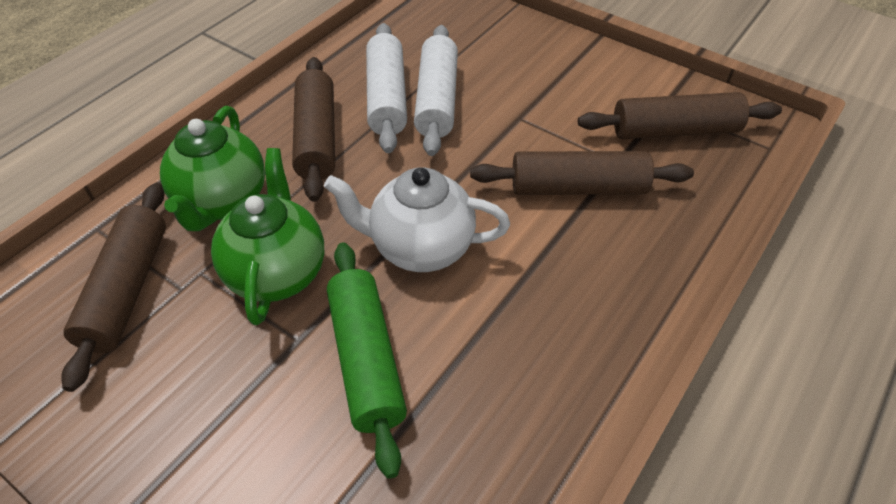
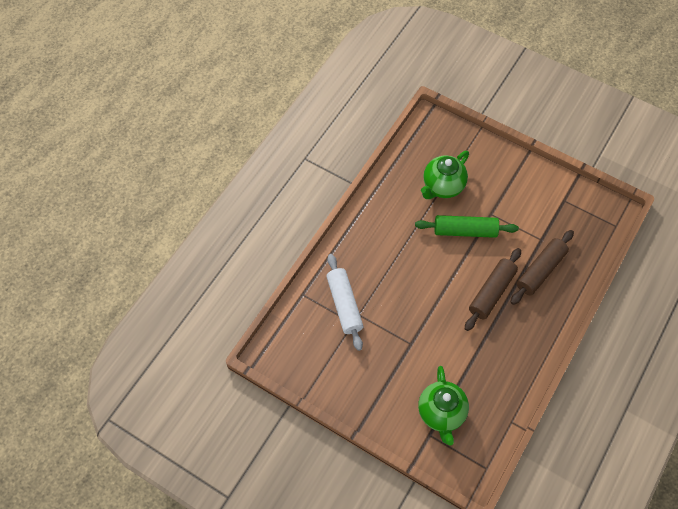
brown rolling pin: [61,183,166,392] [292,57,335,202] [470,151,694,195] [578,92,782,139] = 4 -> [465,248,521,331] [511,230,574,305] = 2
white rolling pin: [366,23,407,153] [414,25,458,156] = 2 -> [326,254,363,351] = 1
white teapot: [324,167,510,272] = 1 -> none = 0

